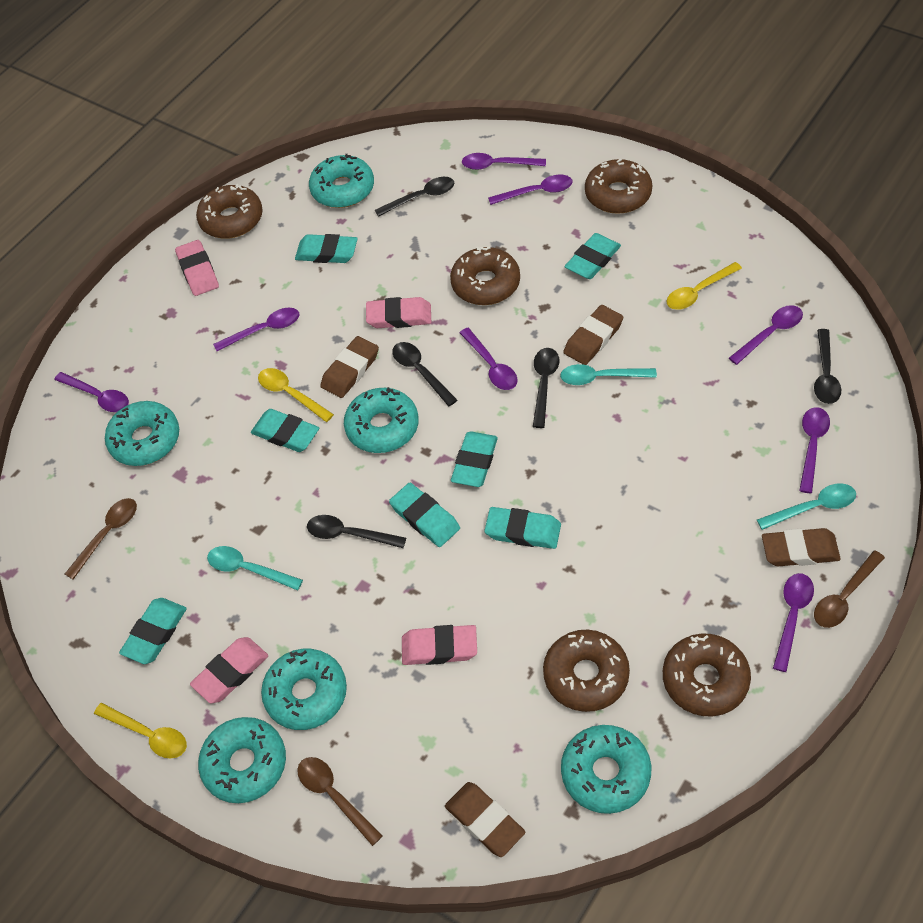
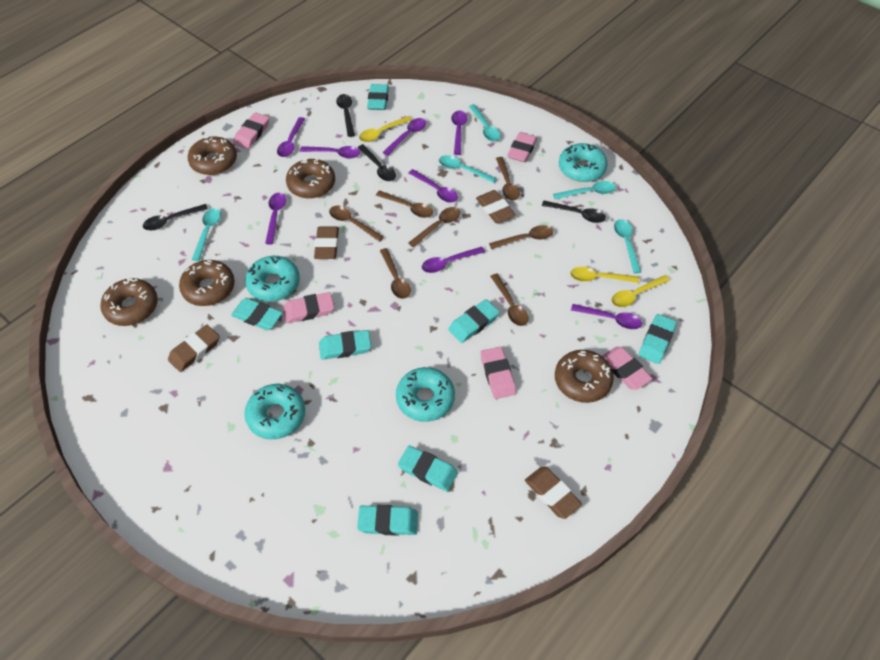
black spoon: [307,515,406,548] [375,177,454,217] [392,342,457,406] [533,348,559,428] [814,329,841,404] = 5 -> [143,204,208,230] [336,94,355,137] [358,144,396,181] [542,201,606,223] = 4
brown spoon: [65,498,137,579] [297,757,383,846] [814,550,885,628] = 3 -> [329,206,384,242] [376,190,433,218] [380,248,411,299] [409,207,460,247] [489,225,553,249] [490,274,529,326] [496,157,520,201] = 7
pink eraser: [175,240,219,296] [190,637,268,703] [366,297,431,328] [402,625,477,665] = 4 -> [233,112,269,149] [283,292,334,323] [481,347,516,399] [507,132,537,162] [602,347,653,390] = 5
turquoise donut: [105,401,179,466] [198,717,286,803] [261,649,347,730] [309,154,374,208] [344,387,419,453] [561,725,651,814] = 6 -> [244,384,305,439] [245,256,300,302] [396,367,455,422] [559,143,608,182] = 4
turquoise spoon: [207,546,303,591] [560,364,657,385] [757,483,856,530] = 3 -> [192,208,221,261] [439,155,497,183] [469,104,500,142] [553,181,616,199] [614,219,641,273] = 5

